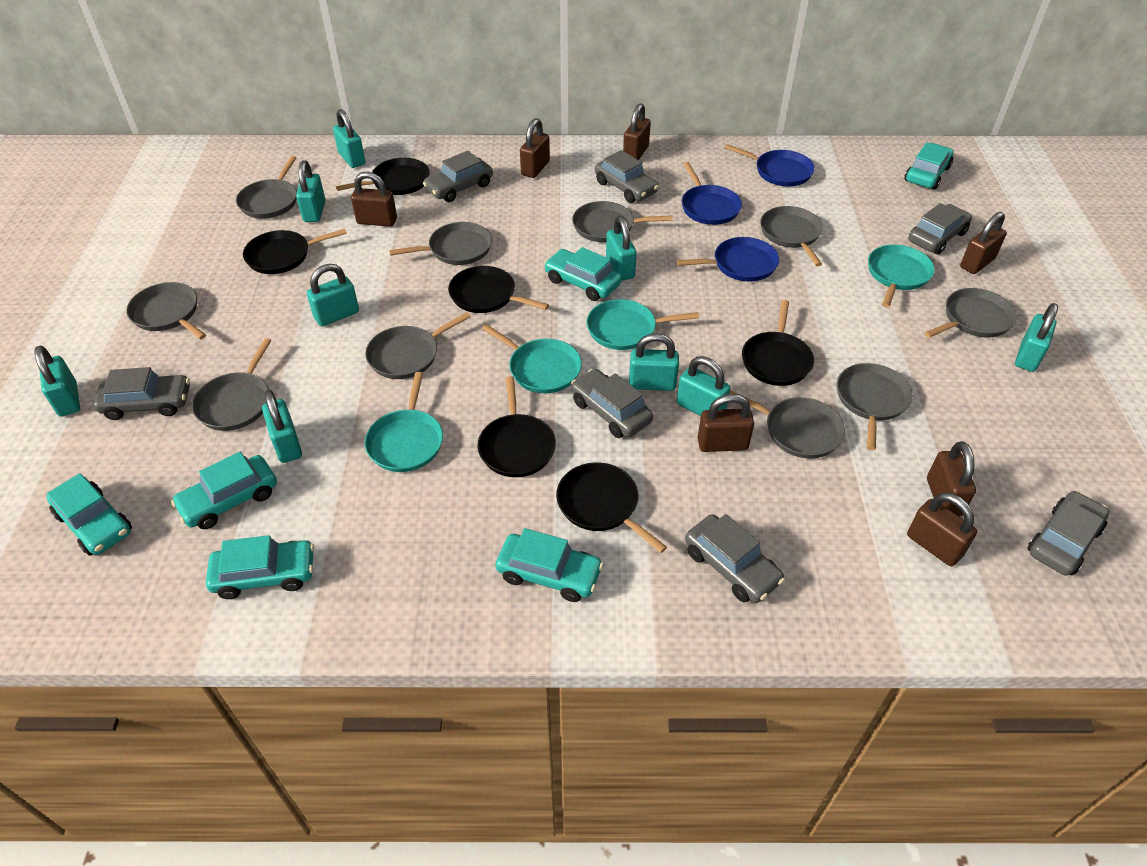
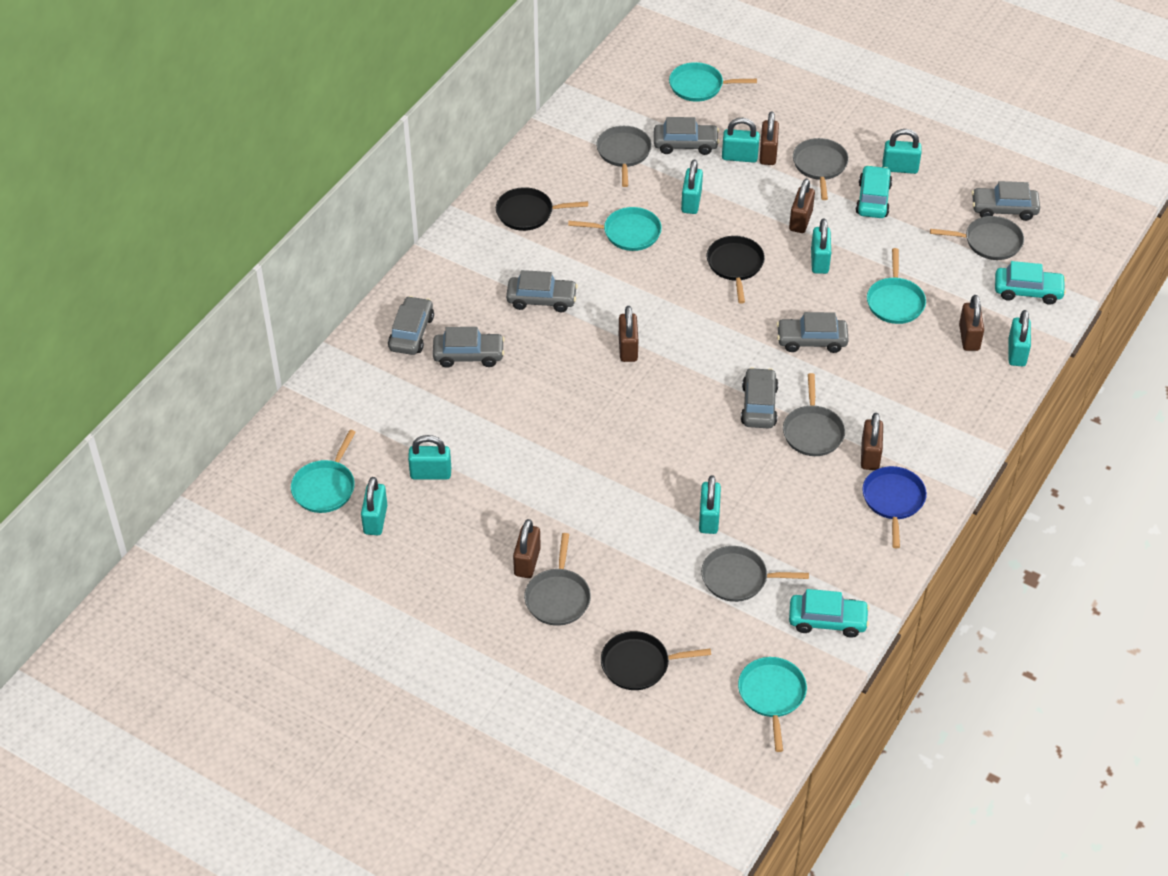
black pan: [243,229,347,274] [336,158,430,195] [448,266,549,313] [478,376,556,477] [556,462,667,553] [742,300,814,386] = 6 -> [496,187,588,231] [601,631,711,690] [707,236,765,303] = 3
blue pan: [677,237,779,281] [682,162,742,225] [725,144,815,187] = 3 -> [862,466,927,548] = 1
brown padlock: [351,172,397,227] [520,118,550,178] [623,103,651,160] [698,394,754,452] [907,492,977,566] [927,441,976,516] [960,212,1007,274] = 7 -> [513,519,541,578] [619,306,638,362] [760,111,779,165] [789,179,815,233] [861,413,883,470] [959,295,984,351] = 6
grey pan: [126,282,206,339] [192,338,272,431] [236,156,297,219] [365,312,471,379] [389,222,492,265] [572,201,673,242] [730,391,845,458] [760,206,823,266] [837,363,913,450] [924,288,1017,338] = 10 -> [524,533,591,626] [596,126,652,187] [701,546,809,602] [783,373,845,456] [793,138,849,200] [930,216,1024,260] = 6
turquoise car: [47,473,132,556] [171,452,277,529] [206,535,314,599] [496,528,604,602] [544,247,622,301] [904,143,954,190] = 6 -> [789,589,870,638] [856,165,892,218] [995,261,1066,305] = 3
turquoise padlock: [34,345,80,417] [262,390,302,463] [296,160,325,222] [307,264,359,327] [333,109,365,168] [606,216,637,280] [629,333,679,391] [677,356,731,416] [1015,303,1058,372] = 9 -> [361,477,387,535] [408,435,451,480] [681,160,703,214] [699,475,721,534] [722,118,760,163] [811,219,831,274] [882,129,922,174] [1008,310,1031,366] = 8
turquoise pan: [365,372,443,472] [482,324,582,393] [587,299,699,350] [868,245,935,308] = 4 -> [291,430,356,513] [568,207,662,251] [669,62,757,102] [738,657,807,752] [867,248,926,324] = 5

